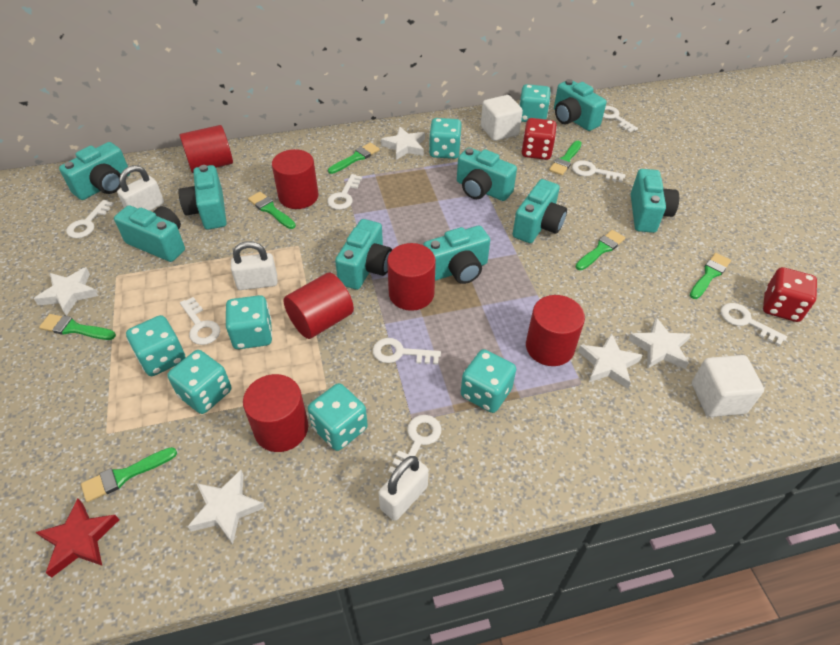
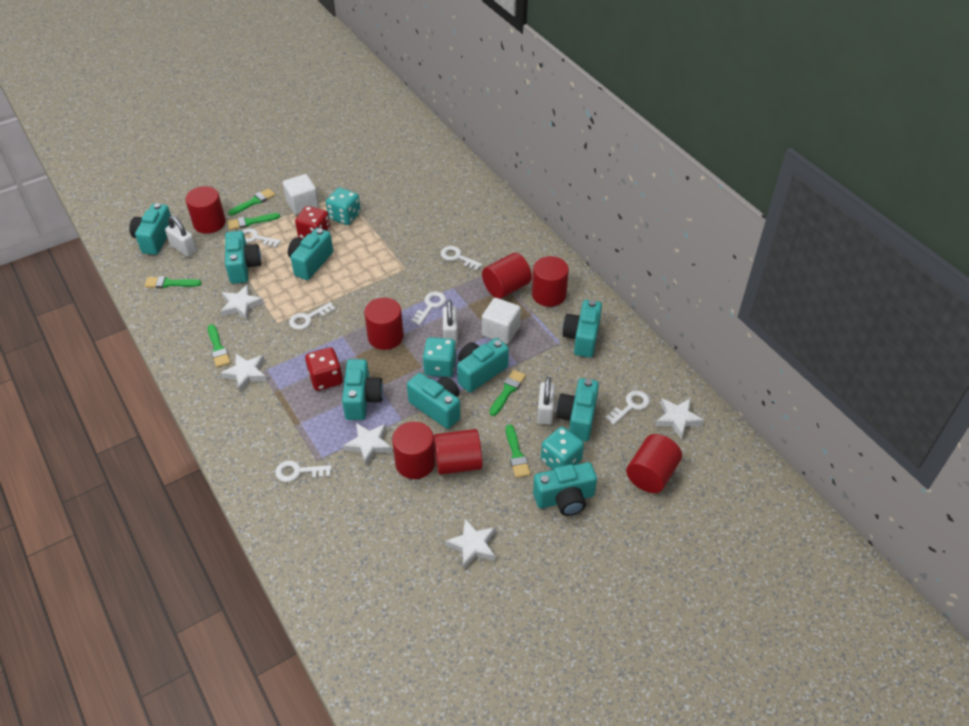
green brush: [39,314,116,340] [81,447,177,502] [248,192,296,229] [328,143,380,174] [549,141,582,175] [575,230,625,270] [690,253,731,299] = 7 -> [145,276,201,288] [208,324,231,367] [227,213,280,230] [228,188,275,215] [489,370,526,416] [506,425,531,478] = 6
red cylinder: [180,125,233,173] [243,374,308,452] [272,149,318,209] [283,273,354,339] [387,243,436,311] [526,295,585,366] = 6 -> [185,186,226,234] [364,298,404,350] [392,422,435,479] [434,429,483,475] [482,253,532,299] [532,256,569,307] [626,434,682,493] = 7
red star: [35,499,119,578] = 1 -> none = 0
turquoise dice: [126,315,185,376] [167,350,231,414] [226,295,272,349] [308,383,368,451] [429,118,462,159] [461,349,516,413] [519,84,551,122] = 7 -> [326,188,361,225] [423,337,456,377] [541,427,584,470] = 3
white key: [66,200,114,238] [180,297,220,345] [327,174,362,210] [373,338,441,365] [388,415,441,473] [572,160,625,182] [603,106,638,133] [720,303,787,346] = 8 -> [242,228,281,248] [275,460,332,482] [289,302,336,330] [411,291,446,325] [441,246,483,271] [605,390,650,425] = 6

